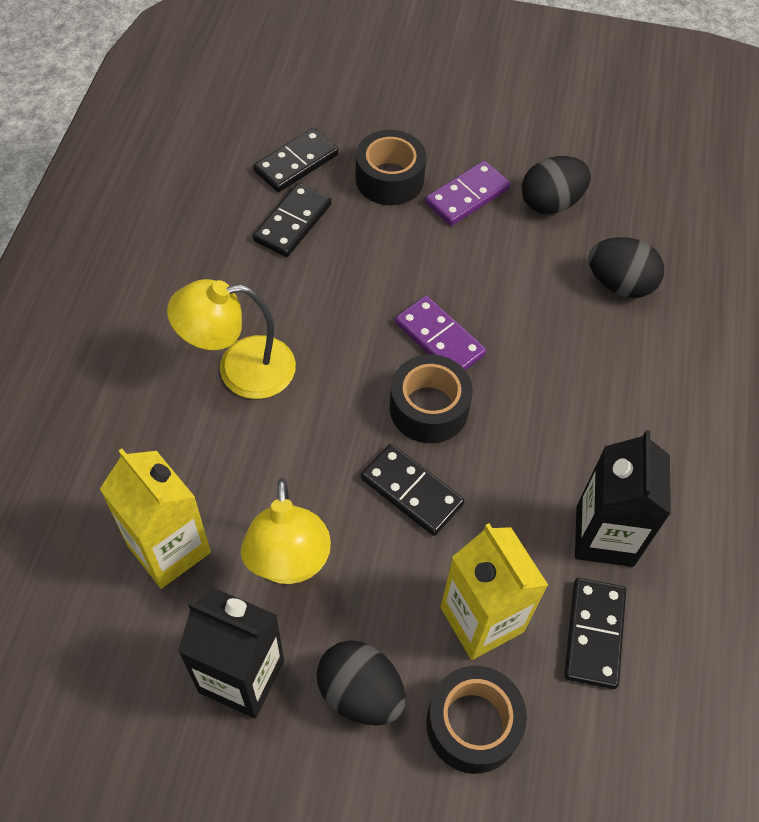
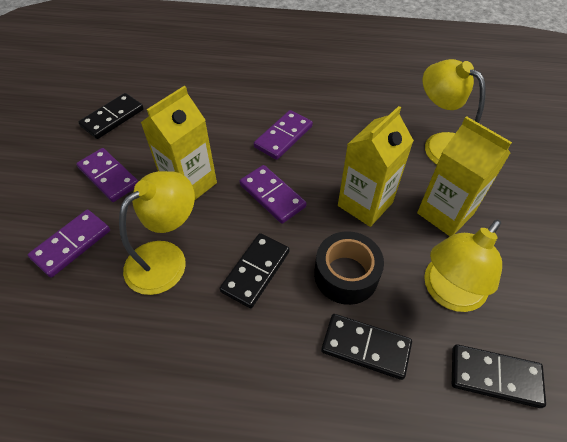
black carton: [178,587,284,718] [575,430,671,567] = 2 -> none = 0
black egg: [317,640,406,726] [522,156,591,214] [589,237,664,298] = 3 -> none = 0
black tape: [356,130,426,205] [390,355,473,443] [426,666,527,774] = 3 -> [314,231,384,305] = 1
purple domino: [395,296,487,371] [425,161,511,226] = 2 -> [28,210,110,278] [76,148,139,202] [239,165,307,224] [254,110,313,160] = 4
yellow carton: [100,449,211,589] [440,523,548,660] = 2 -> [140,86,217,200] [338,106,414,227] [417,116,512,236] = 3
yellow lamp: [167,279,296,399] [241,478,331,584] = 2 -> [119,171,195,295] [423,59,486,164] [424,219,502,312] = 3

